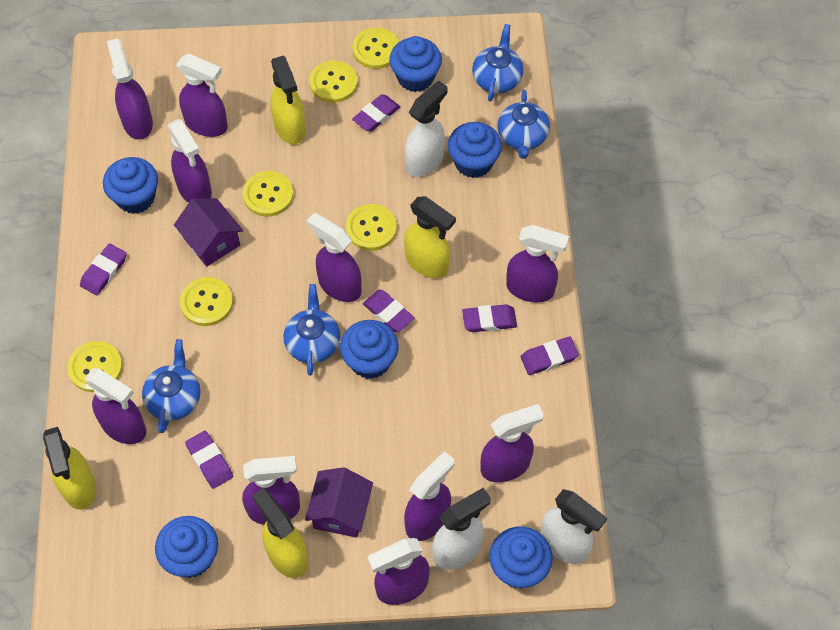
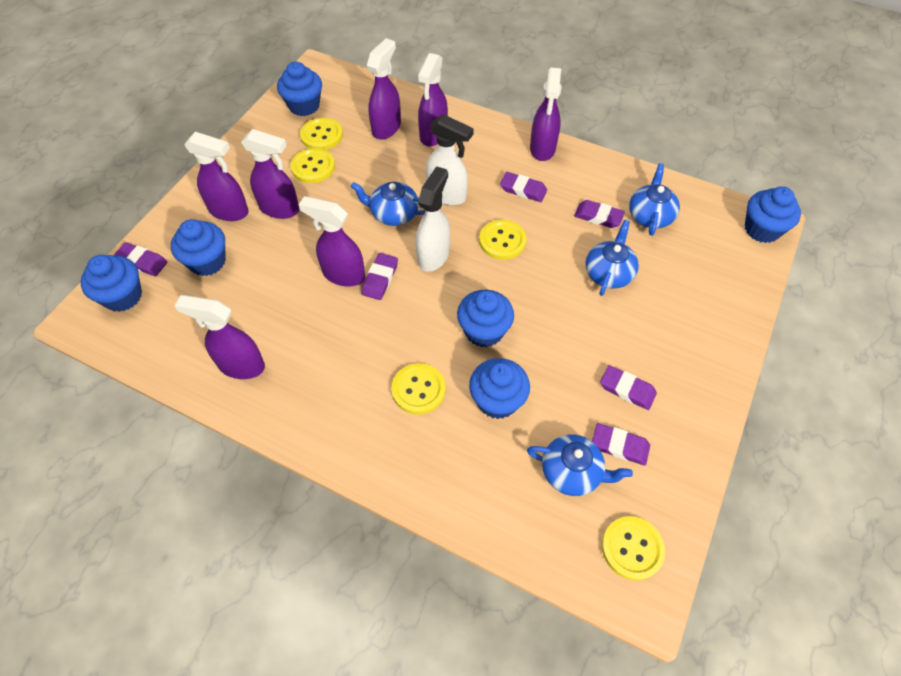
purple house: [174,198,243,267] [305,467,373,538] = 2 -> none = 0
purple spray bottle: [85,368,146,444] [107,38,153,140] [168,119,212,203] [176,54,228,137] [242,456,300,525] [307,213,361,302] [368,538,430,605] [404,451,455,541] [480,404,544,482] [506,225,569,302] = 10 -> [175,295,265,379] [184,132,249,221] [241,129,299,219] [299,196,365,286] [367,38,401,139] [417,53,448,146] [530,68,562,161] = 7
white spray bottle: [405,80,448,177] [432,488,491,570] [540,489,607,564] = 3 -> [416,166,450,272] [426,114,474,205] = 2
yellow button: [67,341,123,392] [180,277,233,326] [243,171,293,217] [309,60,358,103] [346,204,397,251] [353,28,399,69] = 6 -> [291,148,335,183] [300,118,343,150] [391,363,446,414] [479,220,526,260] [602,516,665,581] = 5
yellow spray bottle: [43,427,96,510] [252,488,308,578] [270,56,306,145] [404,196,456,278] = 4 -> none = 0

